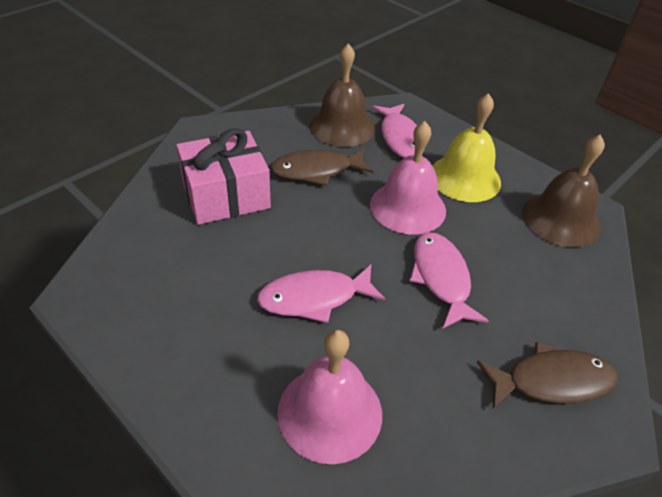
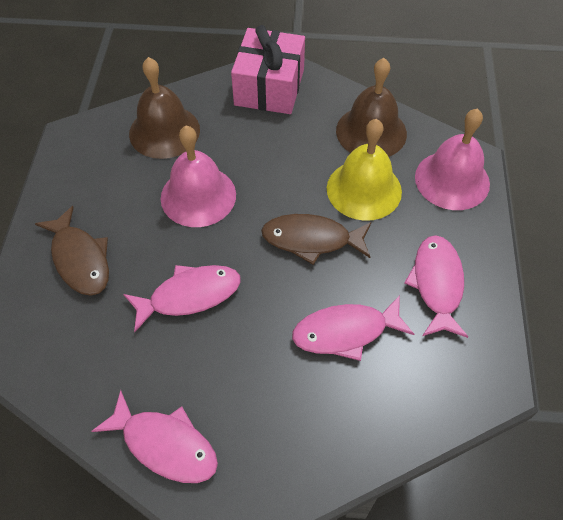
pink fish: [257,265,385,323] [372,104,424,158] [409,232,489,329] = 3 -> [92,390,218,483] [123,265,241,332] [292,295,414,361] [404,235,468,338] = 4

